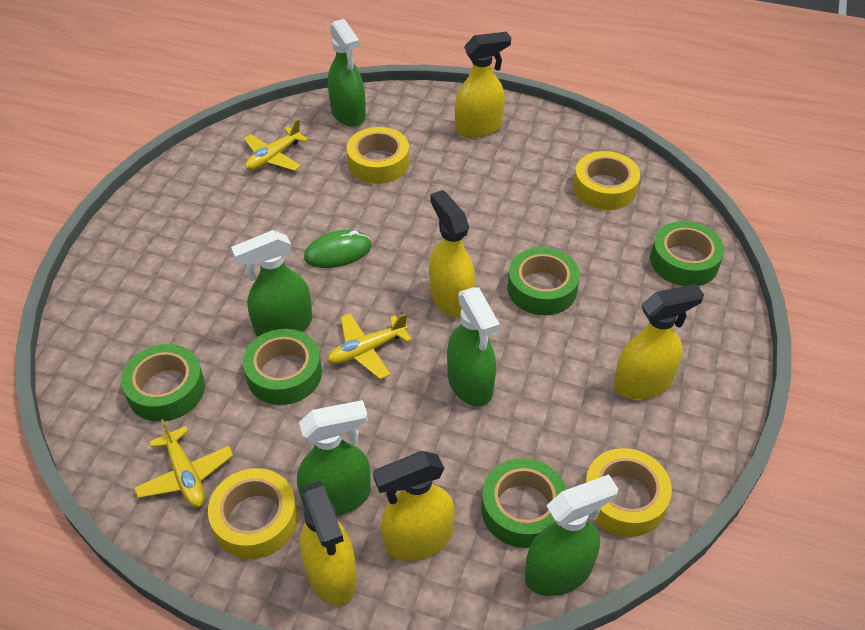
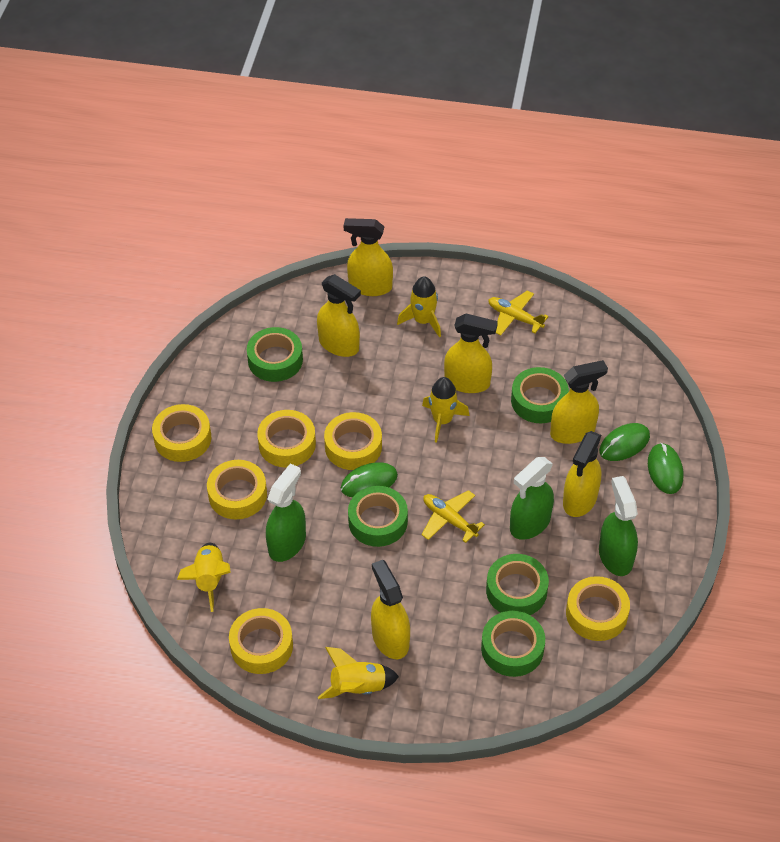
green mouse: [304,230,372,268] = 1 -> [341,462,398,497] [599,423,650,461] [648,443,683,494] = 3
green spray bottle: [231,230,312,337] [297,400,371,516] [328,19,366,127] [447,287,500,407] [525,475,618,596] = 5 -> [266,463,306,562] [510,457,554,540] [599,476,638,576] = 3
yellow plane: [134,419,233,507] [244,119,308,171] [327,313,412,380] = 3 -> [422,490,485,543] [488,290,549,336] = 2
yellow rocket: none = 0 -> [177,543,231,612] [318,647,399,699] [397,276,441,337] [422,377,469,443] = 4
yellow spray bottle: [300,481,357,606] [373,451,455,561] [429,190,476,318] [455,32,511,138] [614,284,704,399] = 5 -> [317,274,361,357] [344,218,393,296] [371,560,410,659] [444,314,498,393] [550,360,608,444] [563,431,601,517] = 6
yellow tape: [208,468,298,559] [347,127,409,184] [573,151,640,210] [585,448,672,537] = 4 -> [152,404,211,462] [207,460,267,519] [229,608,293,674] [257,410,316,468] [324,412,382,470] [566,576,630,641] = 6

